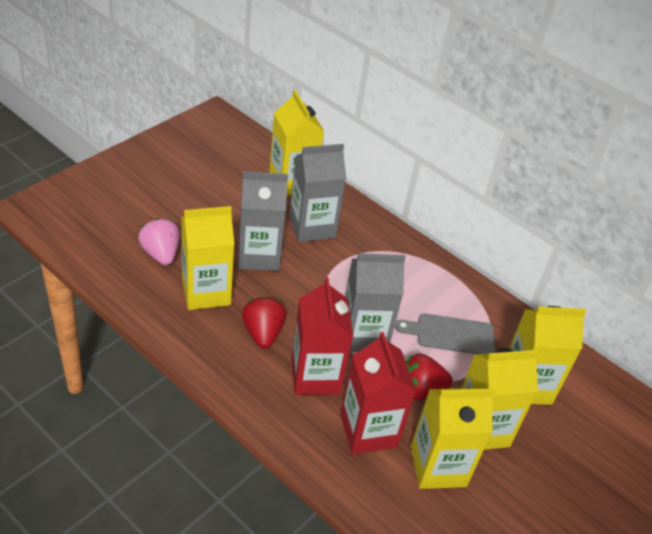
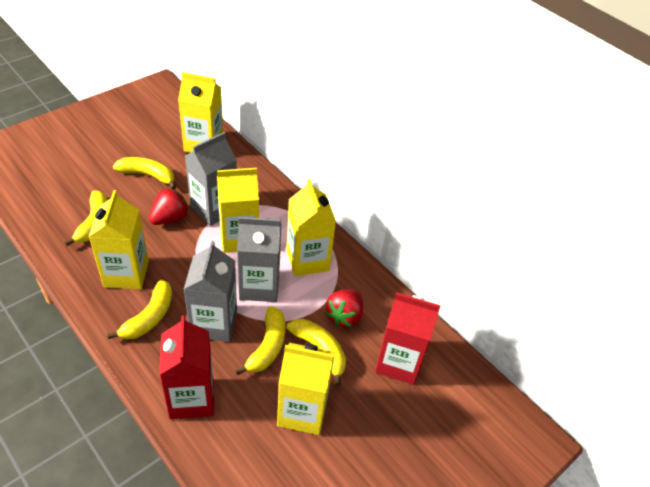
grey cutting board: [395,313,495,354] = 1 -> none = 0
pink strawberry: [138,218,180,265] = 1 -> none = 0
yellow banana: none = 0 -> [64,191,107,246] [107,279,172,340] [113,157,176,189] [235,306,285,375] [287,319,346,386] = 5

